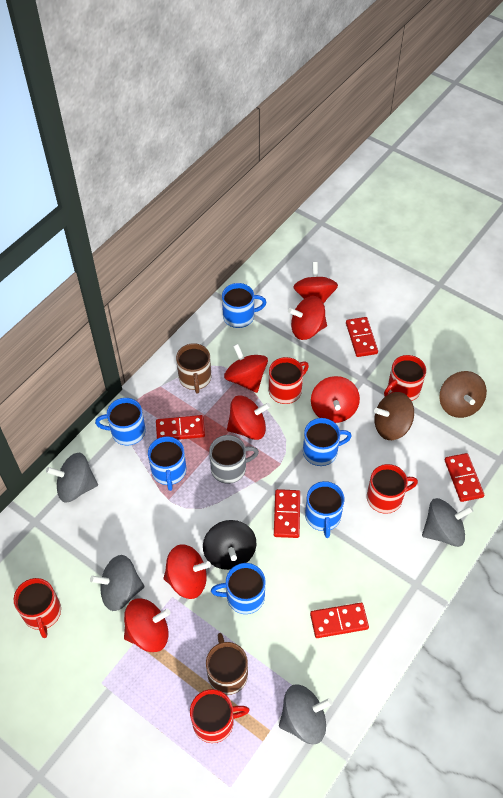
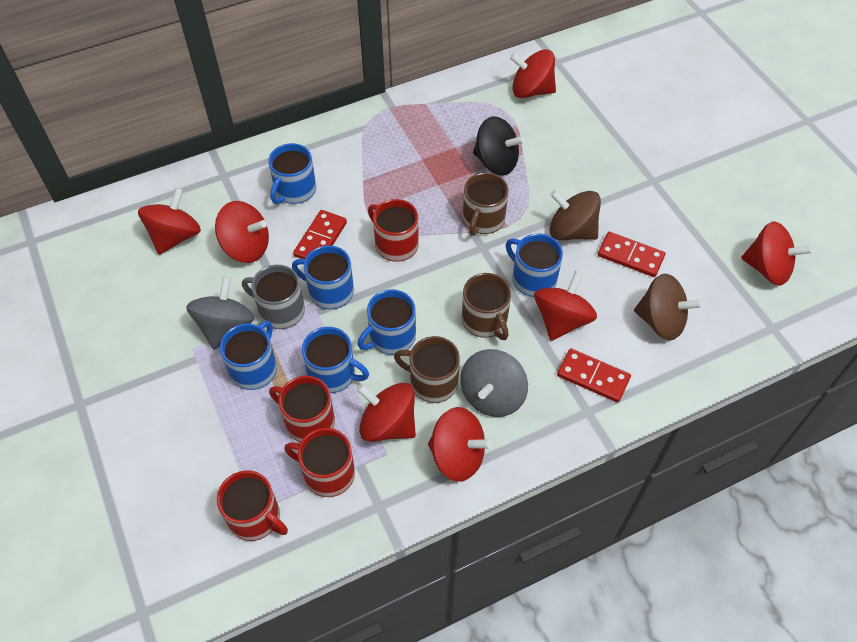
brown mug: [176,343,211,394] [206,633,248,695] = 2 -> [394,336,460,403] [462,273,511,340] [463,173,508,236] = 3
grey spinning top: [46,453,98,503] [90,555,144,611] [279,684,333,744] [422,498,473,547] = 4 -> [186,277,254,350] [460,349,528,417] = 2
red domino: [156,415,205,440] [274,489,300,538] [310,603,369,638] [346,317,378,357] [445,453,484,502] = 5 -> [293,210,347,259] [557,348,631,403] [598,232,665,277] = 3
red mug: [14,578,61,638] [190,689,250,743] [269,357,309,404] [367,464,418,514] [384,355,426,401] = 5 -> [217,470,288,541] [269,376,335,442] [284,428,355,497] [368,199,419,262] = 4

